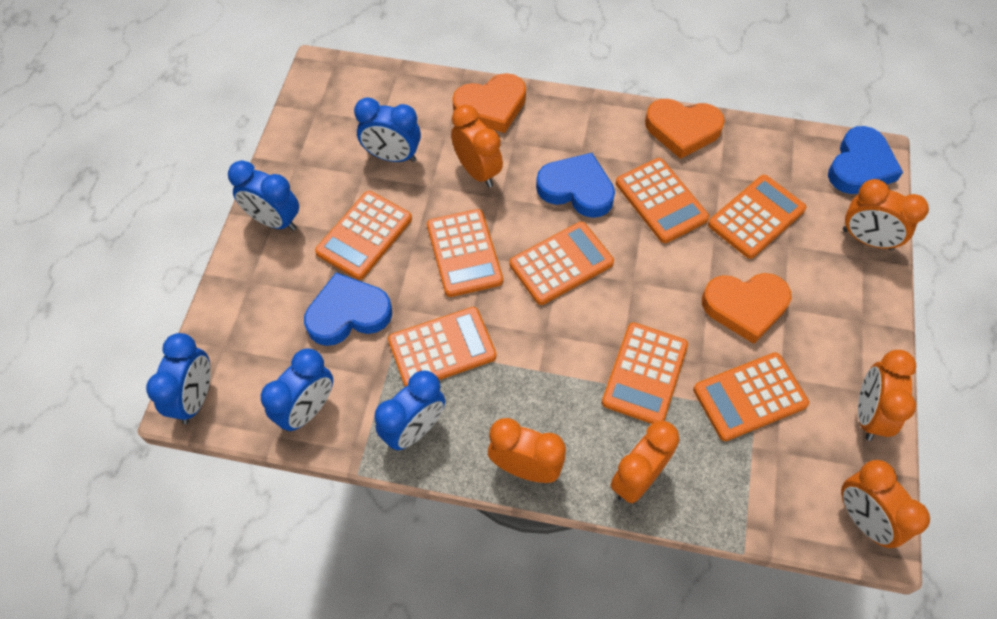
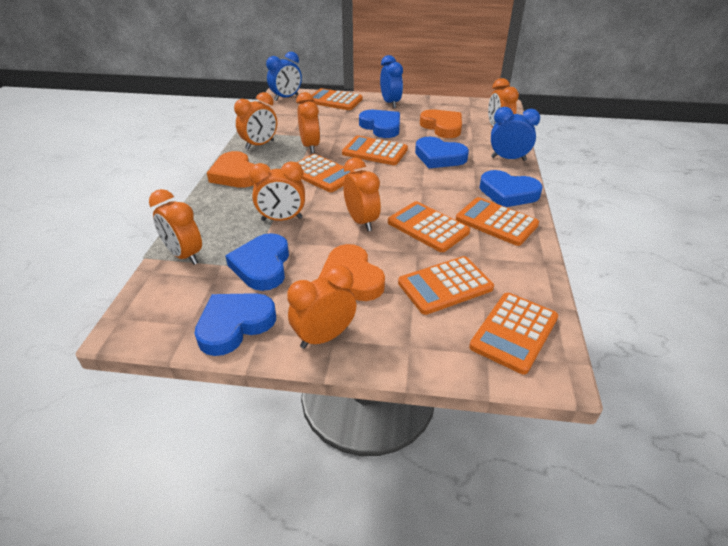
blue clock: [146,333,211,424] [228,160,299,231] [261,349,333,432] [354,97,421,162] [374,370,445,450] = 5 -> [266,52,302,101] [380,55,403,108] [491,107,540,161] = 3
blue heart: [304,272,392,346] [536,153,615,218] [828,126,903,194] = 3 -> [194,293,276,356] [225,233,289,291] [359,110,400,138] [415,137,469,168] [480,170,542,207] = 5
orange calculator: [315,191,412,280] [388,307,496,387] [427,209,503,297] [509,222,614,305] [602,322,688,424] [616,158,709,243] [693,352,809,441] [708,175,806,259] = 8 -> [297,154,356,192] [312,88,363,110] [342,135,408,165] [388,201,470,252] [398,256,494,315] [456,197,539,246] [469,293,558,374] = 7
orange clock: [451,105,503,187] [488,418,566,483] [610,421,679,503] [841,460,930,548] [843,179,929,250] [858,350,916,441] = 6 -> [149,189,202,265] [234,92,277,150] [249,161,305,221] [287,265,356,349] [296,92,320,153] [343,158,381,231] [488,78,519,128] = 7

